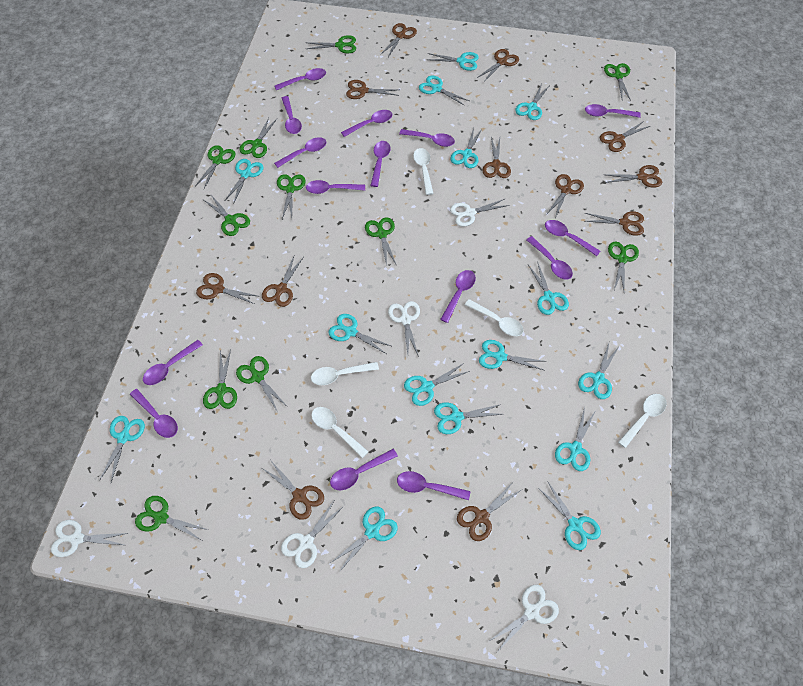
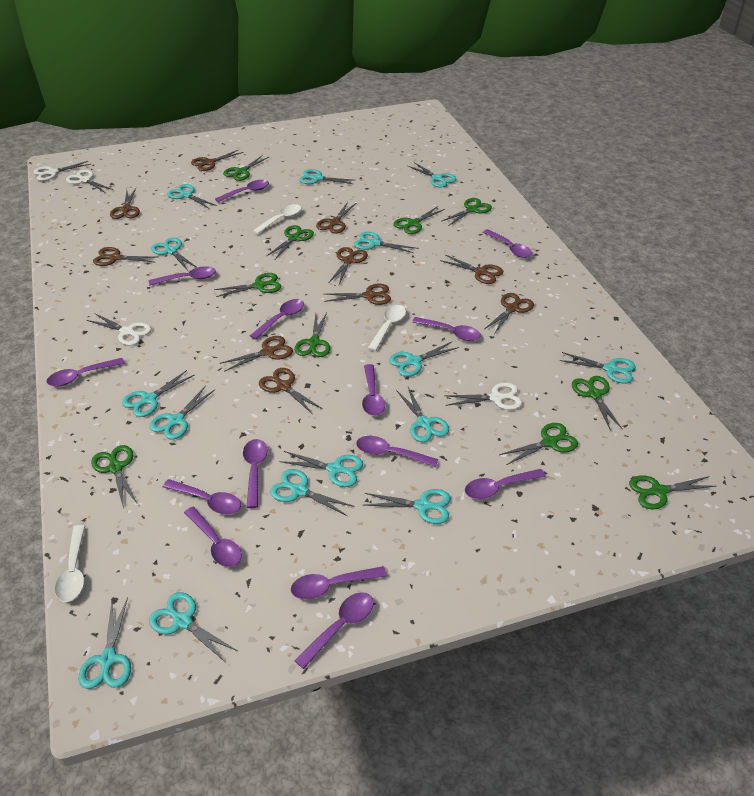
brown scissors: [196,273,257,304] [262,256,303,307] [262,461,324,520] [346,80,399,99] [381,23,417,57] [457,481,521,541] [477,49,519,82] [483,137,511,178] [546,174,584,218] [585,211,644,236] [600,121,650,152] [605,165,662,188] = 12 -> [93,247,156,266] [110,188,140,219] [191,150,244,171] [220,336,293,372] [259,368,323,414] [316,202,356,233] [324,284,391,305] [329,247,368,285] [440,255,503,284] [485,293,534,334] = 10
green scissors: [135,496,209,540] [195,145,235,189] [203,350,237,409] [204,195,250,236] [236,356,288,412] [239,118,277,158] [277,174,306,219] [305,35,356,53] [365,217,397,266] [604,63,631,101] [608,242,639,291] = 11 -> [91,445,137,506] [214,273,281,297] [223,155,269,181] [266,225,314,259] [294,312,330,357] [394,206,445,234] [441,198,492,226] [499,423,578,465] [572,376,623,431] [629,475,717,510] = 10
purple spoon: [130,389,178,438] [143,340,203,385] [274,68,326,90] [274,137,326,168] [282,96,302,134] [306,180,365,194] [330,449,398,491] [341,110,392,137] [370,141,391,187] [397,471,470,500] [399,129,455,147] [440,270,476,323] [526,236,573,280] [545,220,600,256] [585,104,641,118] = 15 -> [47,358,125,387] [149,266,216,286] [163,479,241,514] [184,507,242,567] [215,180,269,202] [243,439,268,508] [250,299,304,340] [291,566,387,599] [294,592,374,669] [356,436,438,467] [362,364,385,416] [412,317,481,341] [465,469,546,499] [483,229,532,258] = 14
white scissors: [51,520,128,557] [281,499,344,568] [388,301,420,357] [450,198,509,227] [488,585,559,651] = 5 -> [33,161,91,181] [66,170,113,193] [87,313,152,346] [444,383,522,410] = 4
white spoon: [311,362,379,385] [312,407,369,458] [413,148,434,195] [465,299,523,336] [618,394,667,448] = 5 -> [55,525,85,602] [253,204,301,234] [368,305,406,351] = 3

